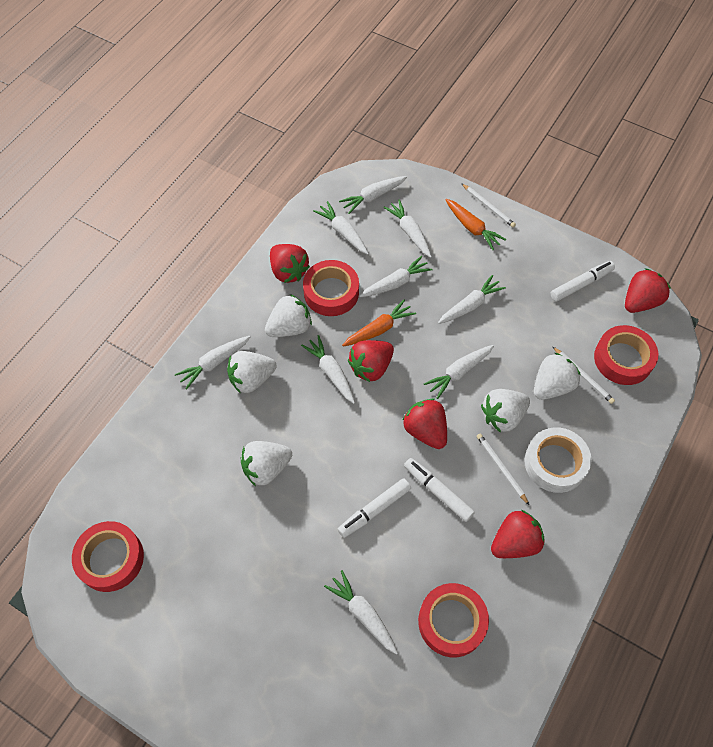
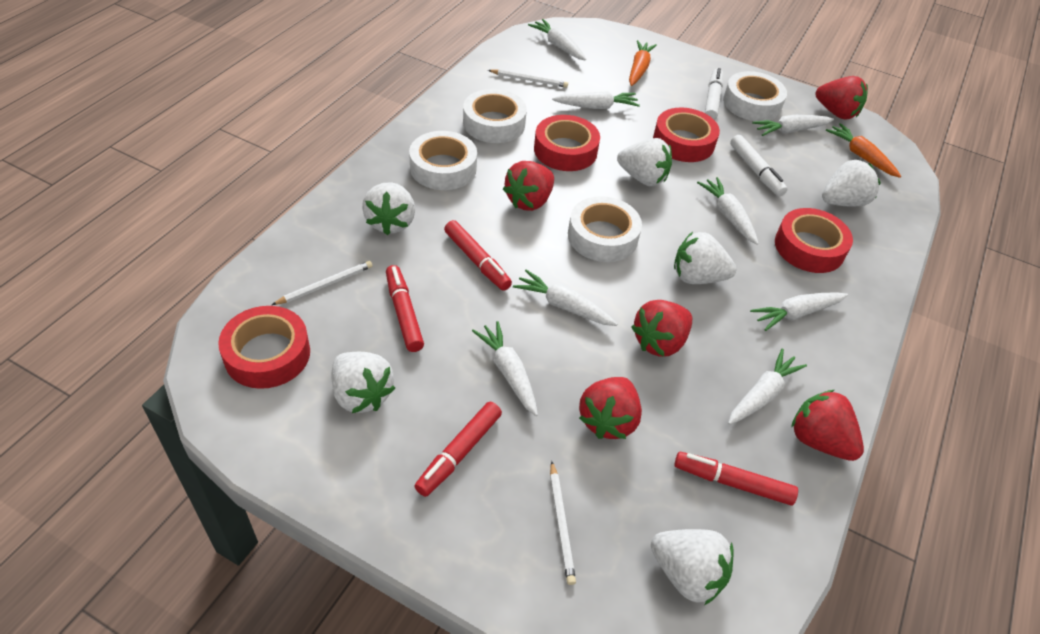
red marker: none = 0 -> [386,265,424,352] [414,402,502,497] [444,220,512,291] [674,452,798,506] = 4
white carrot: [175,336,250,389] [301,335,355,404] [313,201,369,255] [324,570,398,655] [339,176,407,214] [359,256,432,297] [383,199,432,258] [424,345,494,399] [438,275,506,324] = 9 -> [472,321,538,416] [513,270,617,326] [528,19,586,60] [552,91,640,109] [697,177,759,245] [728,349,807,425] [750,292,848,331] [752,115,834,136] = 8
white marker: [338,478,411,538] [404,458,475,522] [550,261,615,301] = 3 -> [705,68,723,120] [730,135,787,196] = 2
white strawberry: [227,351,276,393] [241,441,292,486] [265,294,312,337] [481,389,530,433] [534,353,581,400] = 5 -> [331,352,395,413] [362,182,415,235] [617,138,672,187] [651,529,734,605] [674,232,736,284] [822,159,880,206] = 6
white tape: [524,427,591,493] = 1 -> [409,131,477,190] [463,89,527,143] [568,196,642,262] [723,71,787,121] = 4

